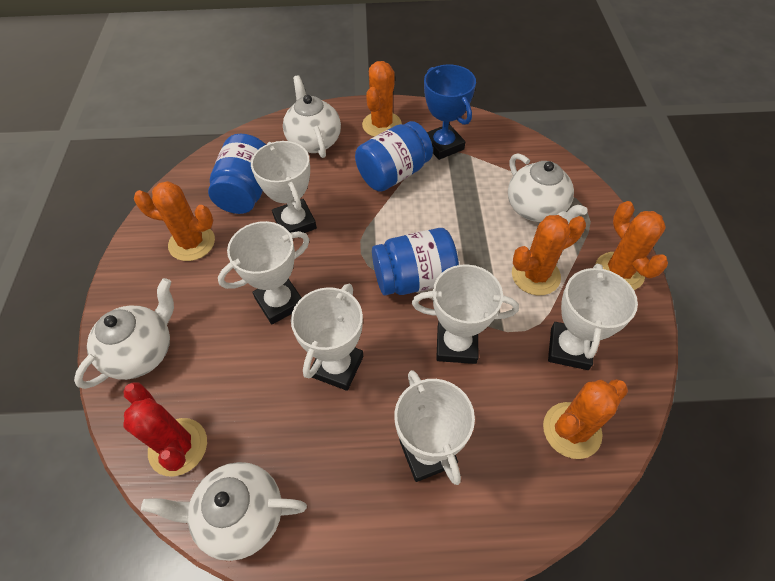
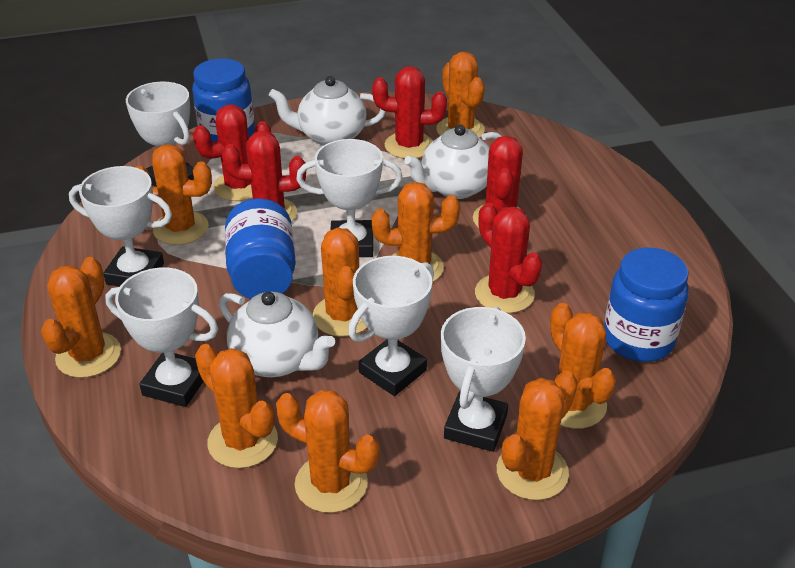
blue trophy: [424,64,476,160] = 1 -> none = 0
orange cactus: [134,181,215,261] [362,61,402,137] [512,215,586,295] [543,379,628,459] [595,201,668,290] = 5 -> [41,257,121,378] [135,144,212,245] [195,344,278,468] [276,390,379,513] [313,228,367,337] [372,182,460,282] [436,52,485,138] [497,371,578,500] [550,303,616,429] = 9
red cactus: [123,382,207,477] = 1 -> [193,105,271,201] [222,131,306,222] [372,66,447,159] [473,136,523,228] [475,203,542,313] = 5
white teapot: [74,278,174,389] [141,462,307,561] [283,75,341,158] [508,153,588,224] = 4 -> [219,291,335,377] [269,76,386,146] [404,125,502,199] = 3

